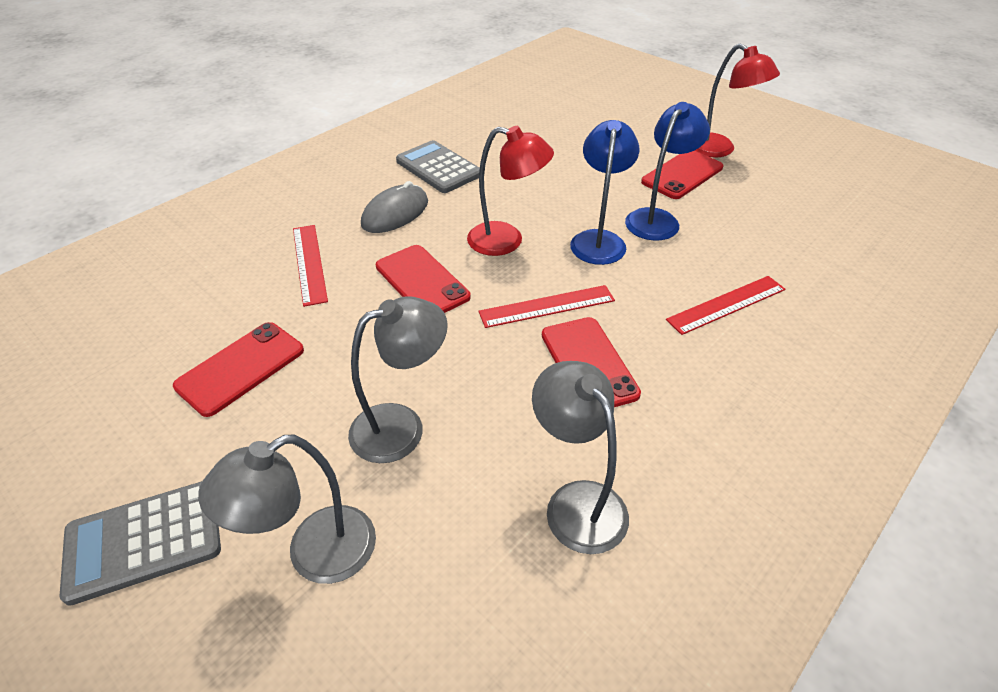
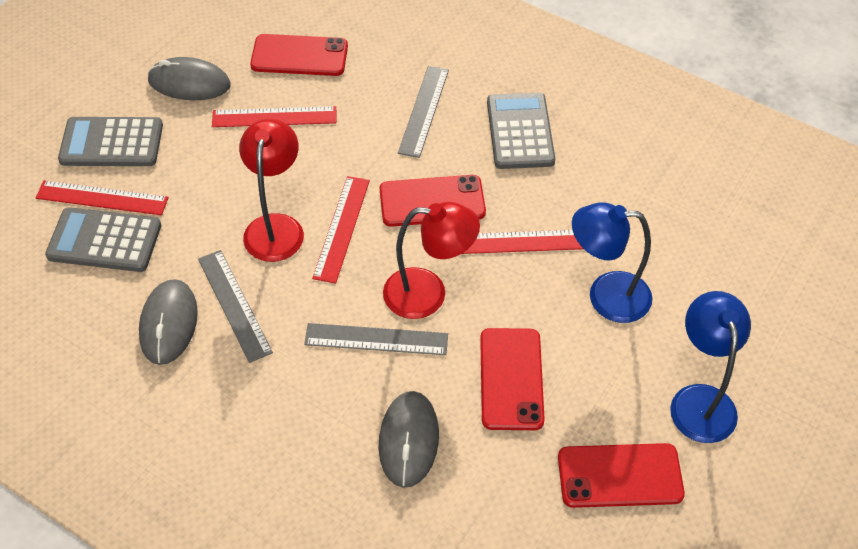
grey calculator: [60,481,221,606] [396,140,480,193] = 2 -> [45,207,161,272] [58,117,163,166] [487,93,555,169] = 3
grey lamp: [198,435,376,584] [348,297,448,463] [532,361,629,554] = 3 -> none = 0
grey mouse: [361,181,428,233] = 1 -> [139,279,198,365] [148,57,231,100] [378,391,439,488] = 3
grey ruler: none = 0 -> [198,250,273,363] [304,323,448,355] [398,66,449,158] = 3
red ruler: [293,225,328,307] [479,285,615,328] [666,276,785,335] = 3 -> [36,180,169,215] [212,106,336,127] [312,176,370,284] [462,230,583,254] = 4

